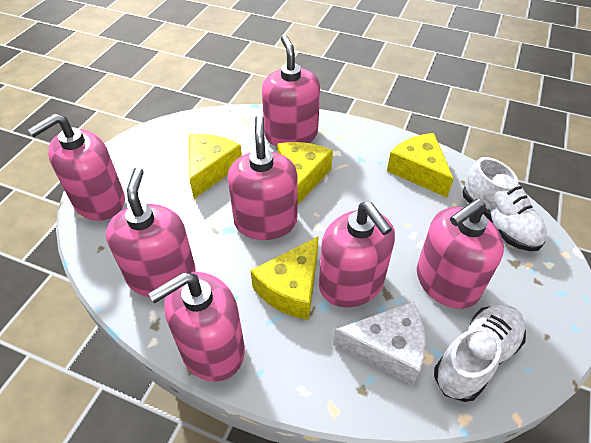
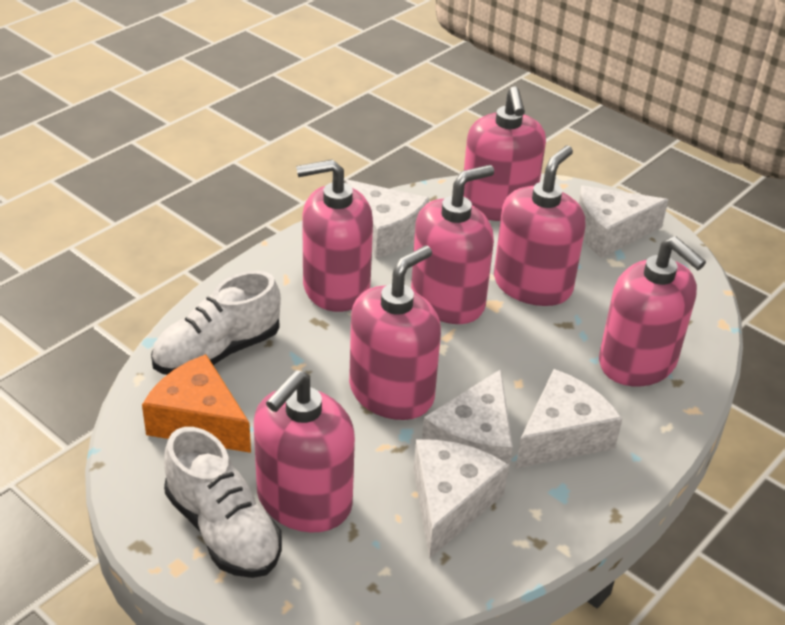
orange cheese: none = 0 -> [142,354,251,453] = 1
white cheese: [333,301,426,385] = 1 -> [345,179,429,259] [414,440,509,559] [422,369,513,477] [515,369,622,469] [578,186,668,258] = 5
yellow cheese: [189,134,242,199] [250,236,319,320] [277,142,333,206] [387,133,454,198] = 4 -> none = 0

